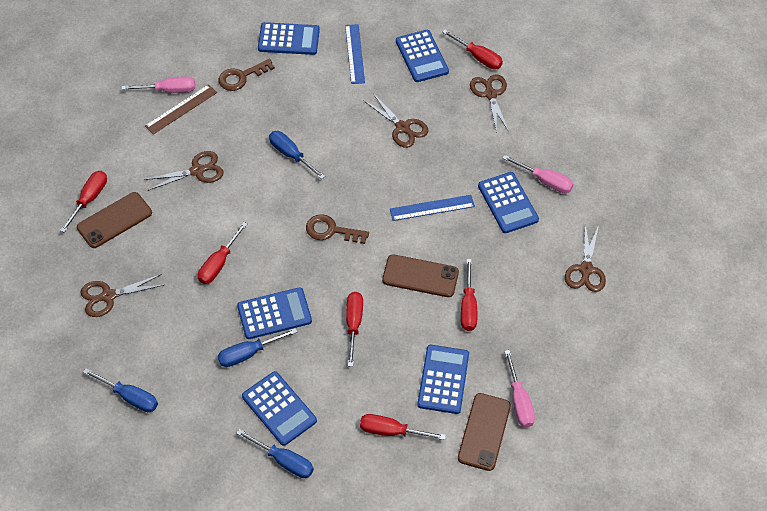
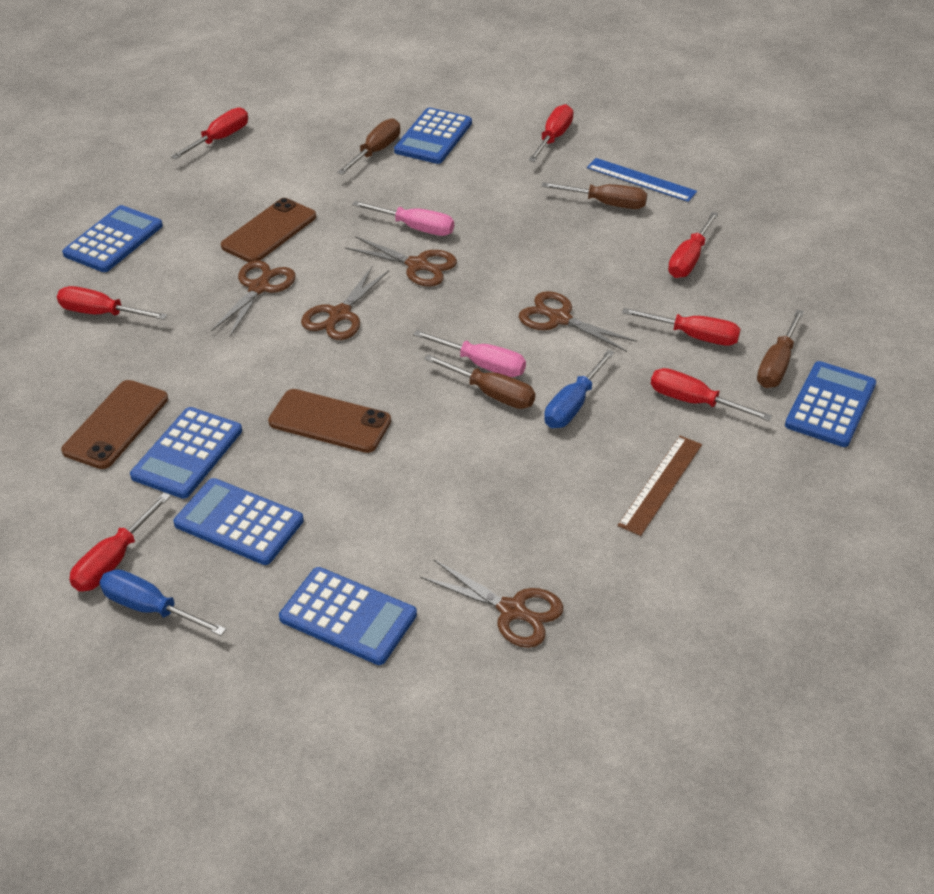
blue ruler: [345,24,365,84] [390,195,475,221] = 2 -> [587,158,697,202] = 1
blue screwdriver: [83,368,158,412] [218,328,297,367] [236,429,314,478] [269,131,325,179] = 4 -> [99,569,226,636] [544,350,615,428] = 2
brown key: [219,59,275,91] [306,214,369,244] = 2 -> none = 0
brown screwdriver: none = 0 -> [337,119,400,175] [424,354,535,409] [541,182,647,209] [757,310,804,388] = 4
pink screwdriver: [122,76,195,93] [502,155,573,193] [505,350,535,427] = 3 -> [352,201,454,236] [413,330,526,377] = 2
red screwdriver: [60,171,107,233] [198,222,248,284] [346,292,363,367] [360,414,446,440] [442,30,503,69] [461,259,477,331] = 6 -> [57,286,168,320] [69,493,171,592] [171,108,248,160] [528,104,573,162] [622,308,741,346] [651,368,772,421] [668,212,719,278] = 7

